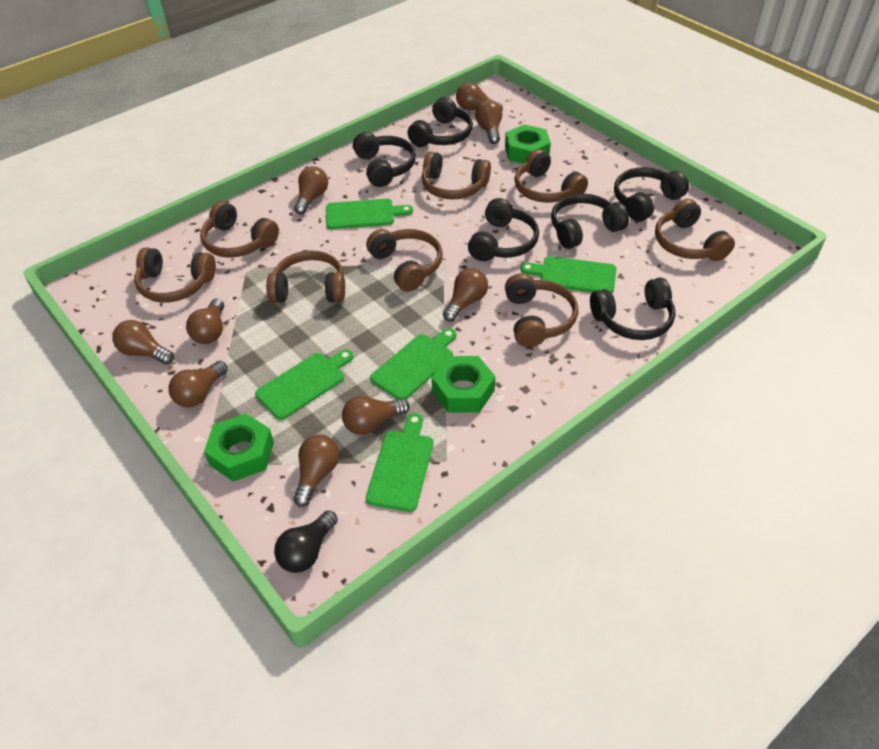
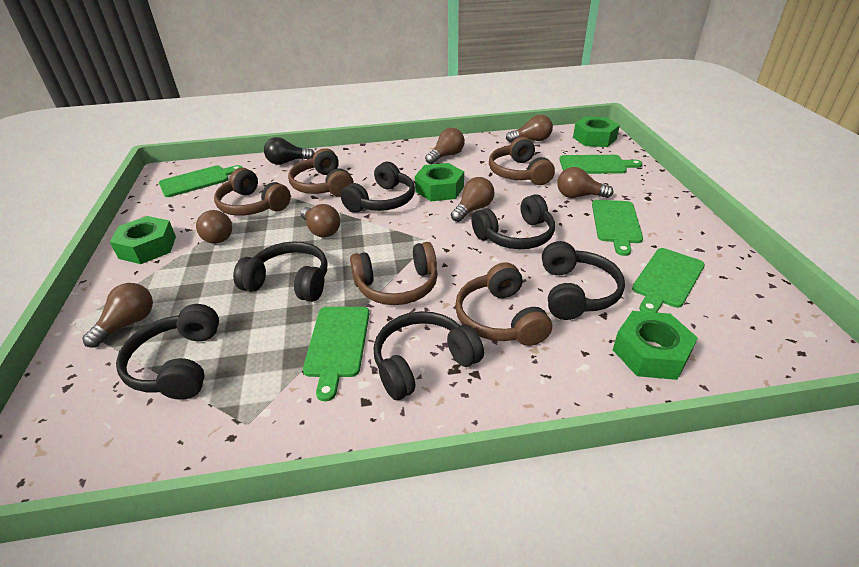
brown headphones: [134,248,216,303] [200,201,279,258] [266,250,345,303] [366,229,443,292] [422,151,491,200] [505,273,578,347] [514,149,588,203] [655,199,735,261] = 8 -> [214,168,291,216] [288,148,353,197] [350,242,438,305] [455,262,552,346] [489,137,555,185] = 5
brown light bulb: [112,320,174,364] [168,361,228,407] [186,299,224,344] [294,166,328,214] [294,434,339,507] [342,396,410,435] [443,268,488,322] [456,82,503,111] [475,100,502,144] = 9 -> [82,283,153,348] [196,210,232,244] [301,204,340,238] [425,128,465,164] [451,177,494,222] [506,115,553,142] [557,167,613,198] = 7
green nut: [204,413,274,482] [432,356,495,413] [505,124,551,164] = 3 -> [110,216,176,264] [415,163,464,201] [573,117,620,147] [613,311,698,380] = 4

